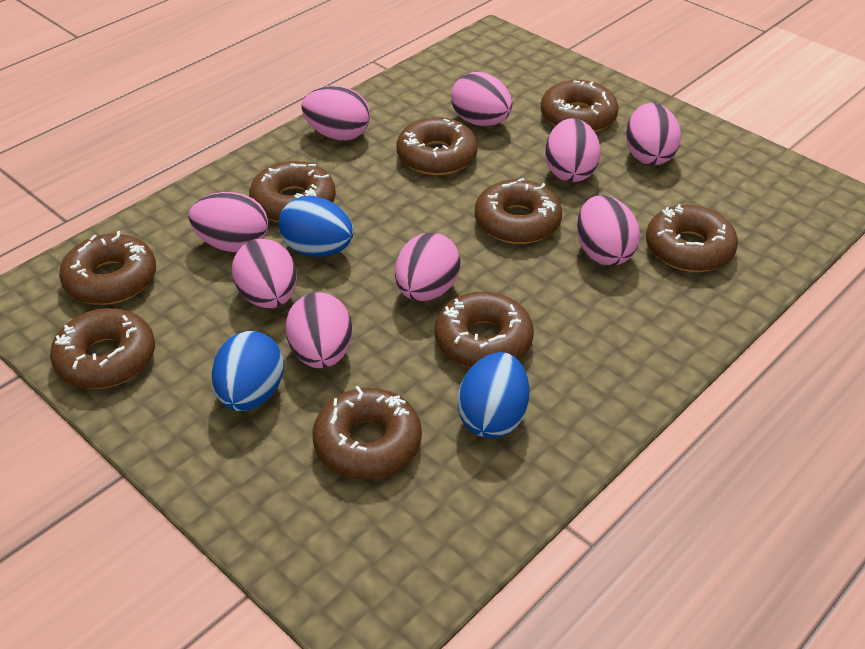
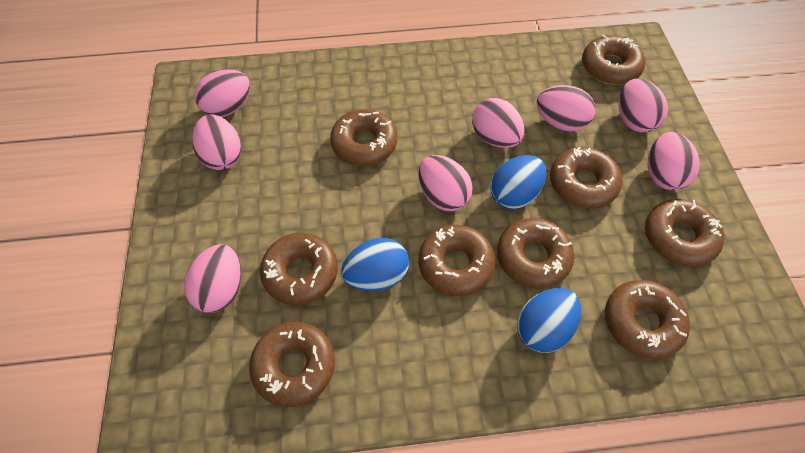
pink egg: [189,192,268,252] [232,239,297,308] [286,292,352,368] [301,86,370,140] [395,232,461,301] [451,72,513,126] [545,118,601,182] [577,195,640,265] [626,103,681,165] = 9 -> [184,244,241,313] [192,114,241,170] [194,70,250,117] [418,155,473,211] [472,98,525,148] [536,85,595,132] [618,78,668,133] [647,132,700,190] = 8

